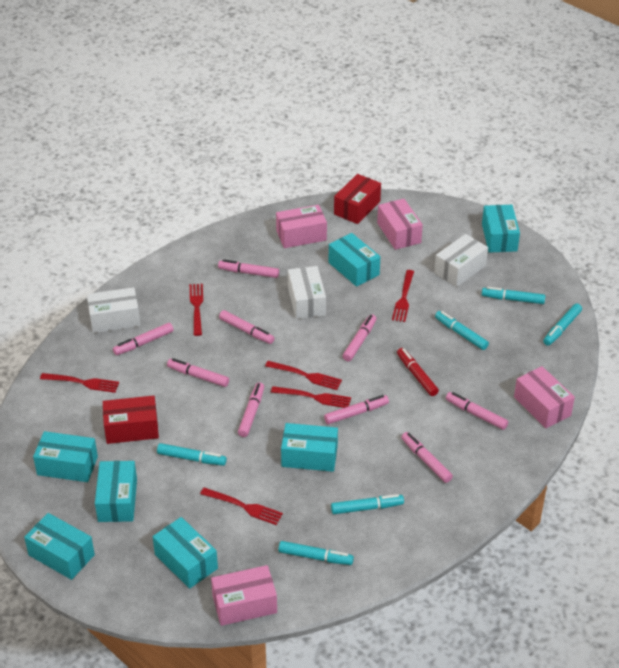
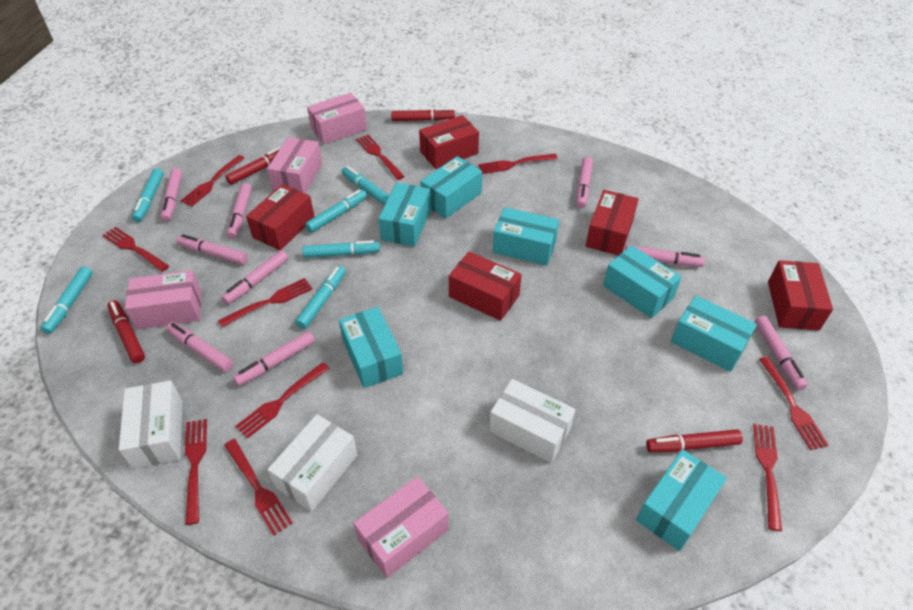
red box: [103,396,159,444] [334,174,381,224] = 2 -> [246,184,315,250] [419,115,479,169] [449,251,522,321] [586,190,639,255] [768,260,833,331] = 5
red fork: [40,373,119,393] [190,284,203,336] [200,487,283,525] [265,361,342,390] [271,386,351,408] [392,270,414,322] = 6 -> [102,227,169,272] [181,155,245,207] [185,419,207,525] [218,278,312,327] [224,439,293,536] [235,362,330,439] [356,135,405,180] [478,154,558,174] [753,424,782,531] [759,357,829,450] = 10
red marker: [397,348,439,396] = 1 -> [107,300,145,363] [225,147,281,185] [391,108,455,121] [646,429,743,452] = 4

